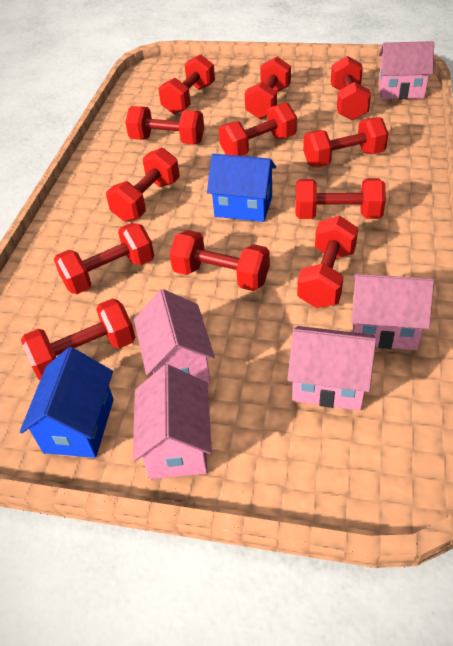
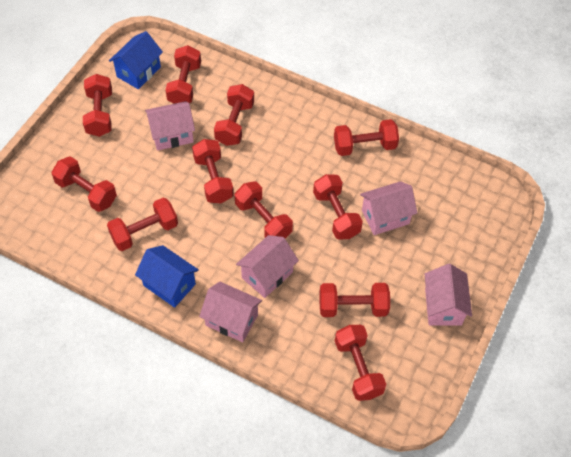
red dumbbell: [21,298,136,380] [54,223,154,294] [106,148,180,222] [125,106,204,144] [158,54,215,114] [169,230,270,291] [219,102,297,156] [245,57,291,119] [296,178,386,219] [297,216,358,308] [303,117,388,167] [331,56,371,120] = 12 -> [51,156,117,212] [83,74,112,137] [107,198,178,251] [166,45,201,104] [192,139,234,203] [214,84,254,146] [235,181,293,239] [313,174,363,239] [320,283,390,317] [334,119,399,156] [335,325,386,401] = 11

